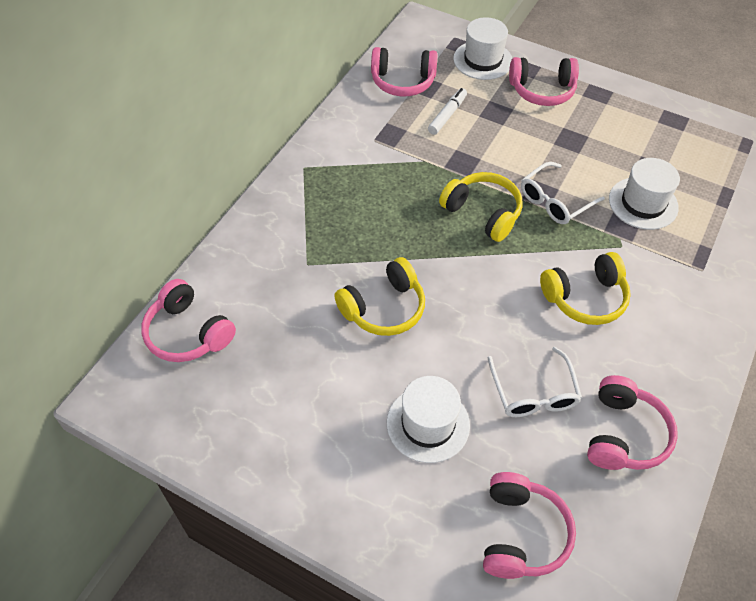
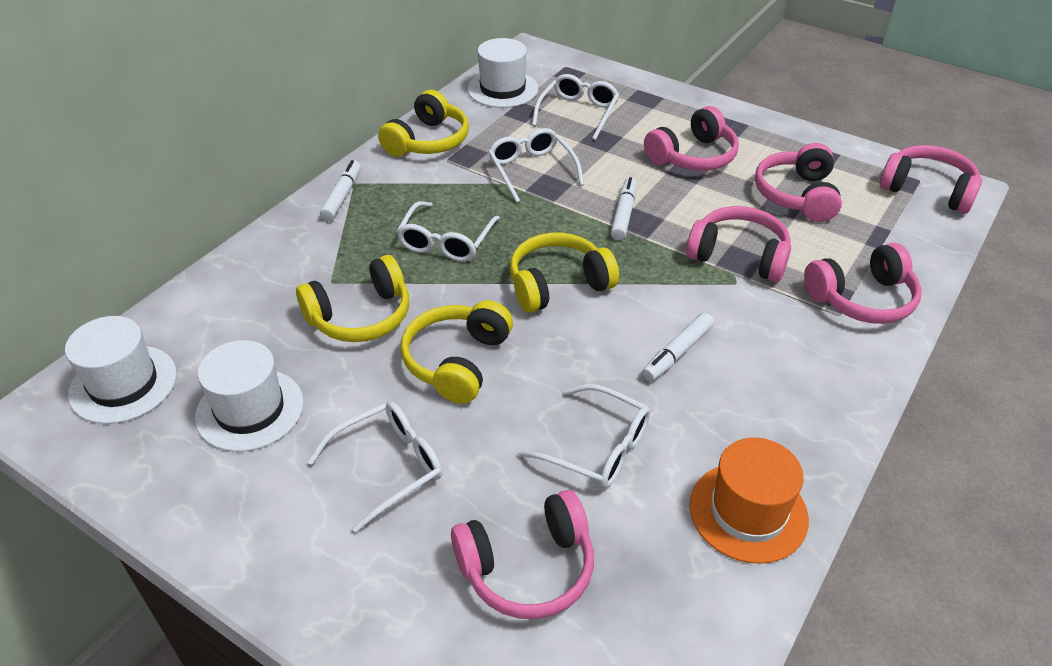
orange hat: none = 0 -> [689,438,809,564] = 1
pink headphones: [141,279,236,362] [371,47,438,97] [483,472,576,579] [509,57,579,106] [587,375,678,470] = 5 -> [451,490,594,619] [644,106,739,171] [686,206,791,282] [755,143,842,222] [804,243,922,324] [880,145,982,213] = 6
white glasses: [488,347,582,417] [521,162,605,224] = 2 -> [308,401,442,532] [396,201,500,262] [488,128,584,203] [518,384,650,489] [532,74,619,140] = 5
white marker: [428,88,467,135] = 1 -> [320,160,361,221] [611,177,637,240] [642,313,714,381] = 3
yellow headphones: [334,257,425,336] [439,172,523,242] [540,252,631,325] = 3 -> [296,255,409,342] [378,90,469,157] [401,300,513,404] [510,233,619,313] = 4

